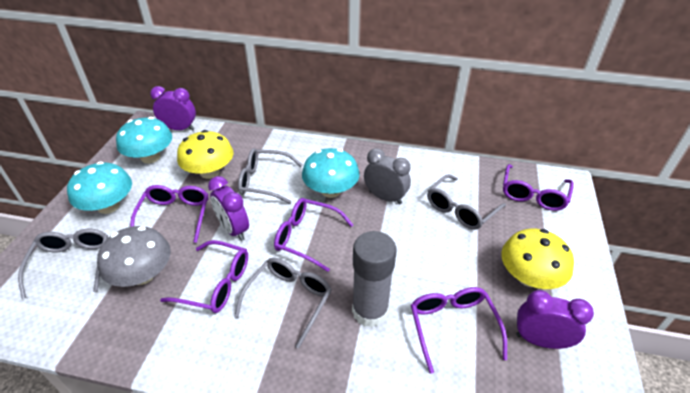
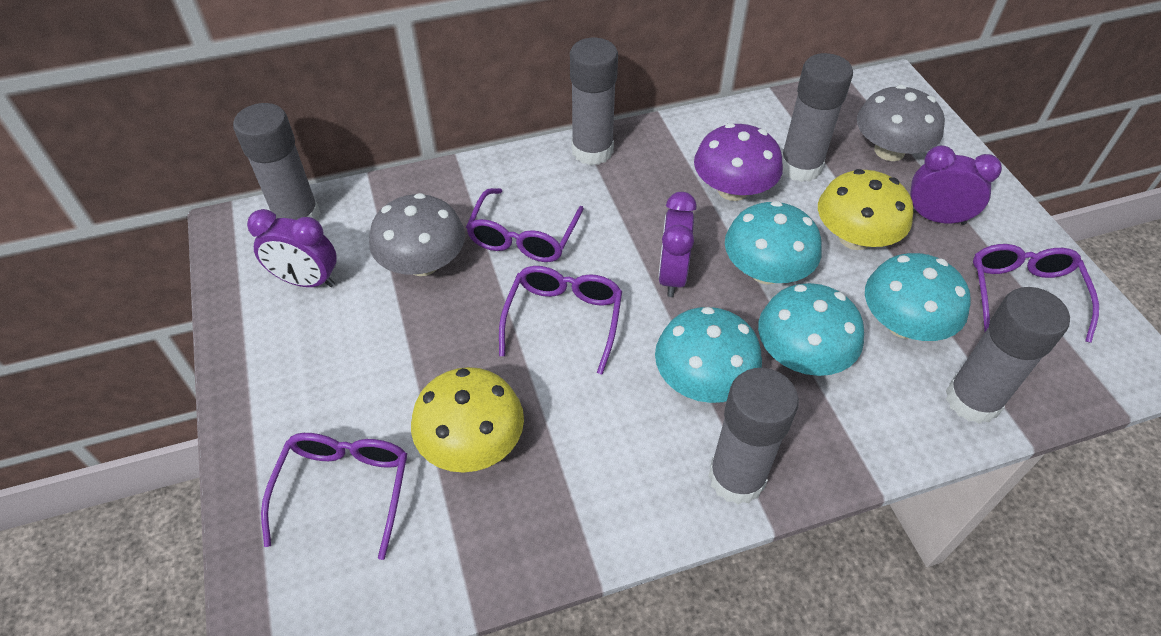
grey clock: [364,148,411,204] = 1 -> none = 0
grey glasses: [18,229,108,299] [234,258,332,349] [238,148,302,204] [427,174,506,230] = 4 -> none = 0
grey glue stick: [352,231,397,328] = 1 -> [233,103,320,221] [570,38,618,165] [708,368,799,504] [782,53,853,182] [946,287,1070,424] = 5
grey mushroom: [97,226,171,287] = 1 -> [369,193,465,276] [857,85,945,161] = 2
purple glasses: [130,185,208,243] [160,240,248,313] [274,198,353,272] [411,287,507,374] [503,164,574,211] = 5 -> [261,433,407,560] [466,188,584,262] [499,266,622,375] [973,244,1099,343] = 4
purple mushroom: none = 0 -> [694,123,783,201] = 1
turquoise mushroom: [67,162,132,214] [116,117,172,163] [302,148,360,198] = 3 -> [655,307,762,403] [725,201,822,284] [758,283,864,376] [865,253,971,341] = 4

